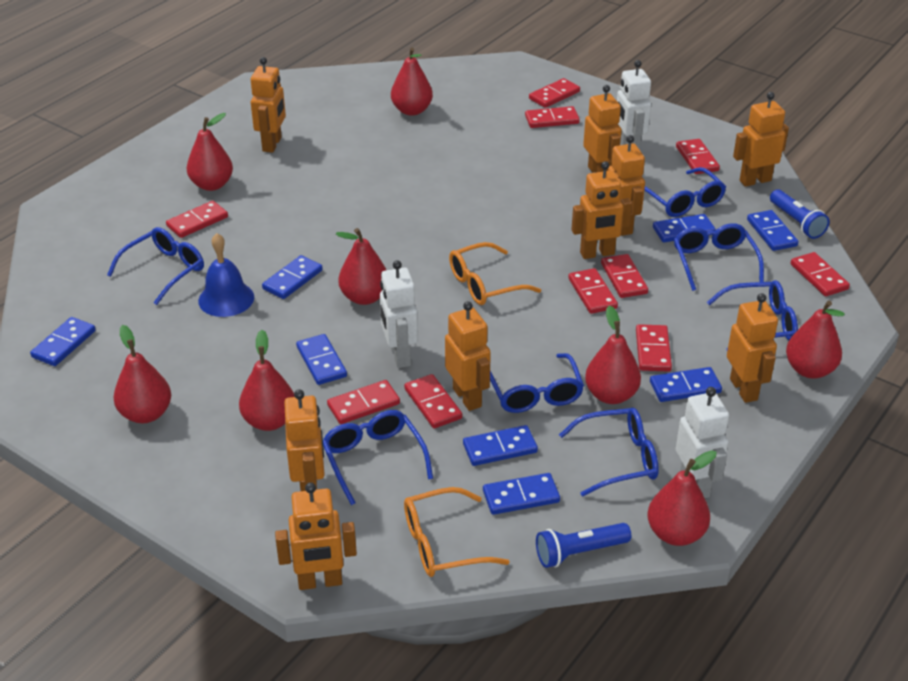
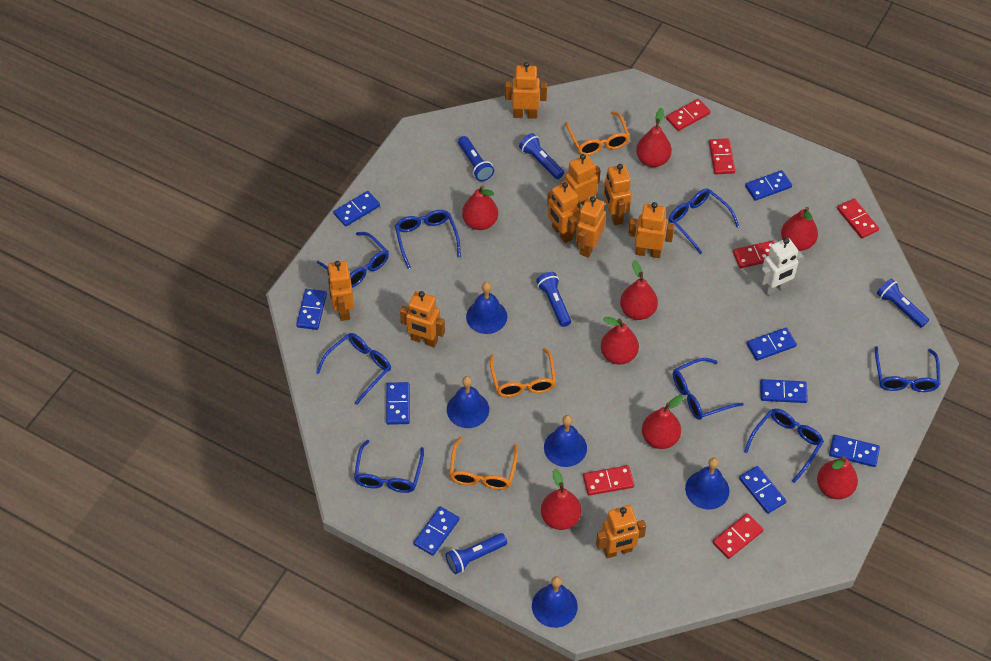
blue bell: [198,233,254,317] = 1 -> [447,376,489,428] [466,282,507,334] [532,576,578,628] [544,415,587,467] [685,458,729,510] = 5
blue domino: [30,317,96,366] [262,255,323,299] [296,334,347,385] [463,425,538,466] [483,473,560,515] [650,367,722,402] [653,214,716,243] [747,210,799,251] = 8 -> [296,289,327,330] [334,191,380,227] [386,382,410,425] [414,506,459,556] [739,466,786,514] [745,170,792,201] [747,327,797,361] [760,379,808,403] [829,435,880,467] = 9
blue flashlight: [536,523,631,568] [770,189,829,239] = 2 -> [446,533,507,574] [458,136,494,181] [519,133,564,179] [536,272,571,327] [877,278,929,328] = 5
blue glasses: [107,227,204,305] [323,410,433,505] [490,353,584,413] [559,407,659,496] [644,167,726,217] [674,223,764,291] [707,280,798,350] = 7 -> [316,333,391,405] [317,232,389,288] [354,440,424,493] [395,210,461,269] [669,188,739,254] [673,358,744,420] [744,409,824,483] [875,346,941,392] = 8
orange glasses: [404,487,510,577] [449,242,541,305] = 2 -> [449,437,518,490] [489,348,556,397] [565,111,630,155] = 3
red domino: [166,201,228,238] [327,380,400,424] [404,374,462,428] [525,106,580,128] [529,78,580,108] [568,268,618,314] [601,254,648,298] [636,324,672,372] [676,139,720,174] [791,252,850,296] = 10 -> [583,465,634,496] [666,99,711,131] [709,138,735,174] [713,513,764,559] [733,241,775,268] [837,198,879,238] = 6
white robot: [380,260,418,368] [617,60,651,150] [676,387,729,498] = 3 -> [759,238,803,296] = 1

